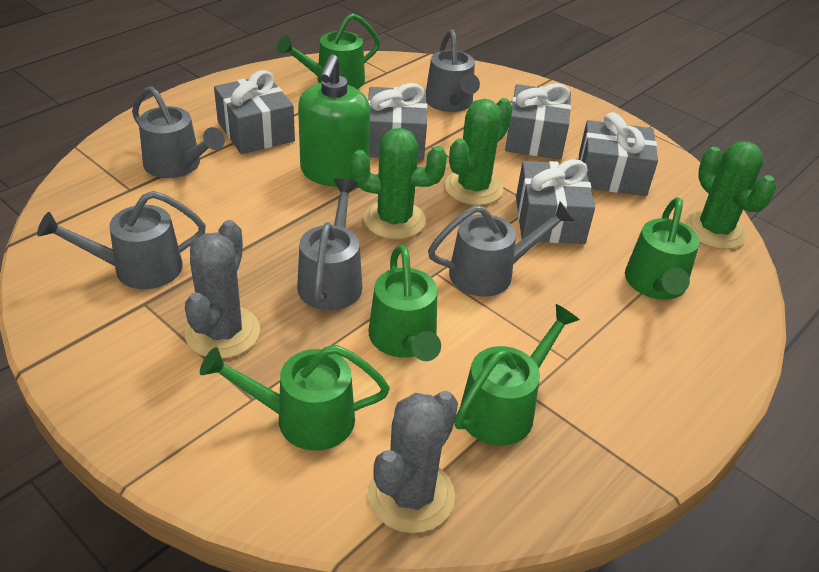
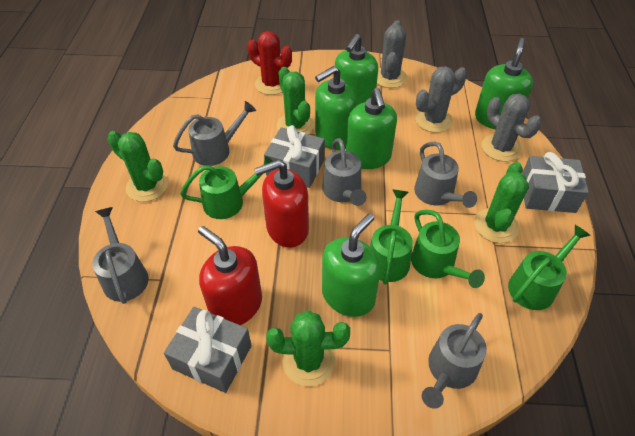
green cactus: [350,128,447,239] [445,98,513,205] [684,141,776,249] = 3 -> [107,131,168,202] [266,310,350,386] [277,67,314,134] [474,162,529,243] = 4
green soap dispenser: [298,54,370,187] = 1 -> [315,66,357,150] [322,213,381,317] [335,34,378,105] [346,88,397,169] [475,38,533,129] = 5
green watering can: [200,345,390,451] [277,13,380,89] [368,245,441,361] [455,304,580,446] [625,197,700,300] = 5 -> [180,156,273,219] [370,189,413,284] [411,210,485,288] [508,225,591,310] = 4
grey cactus: [185,220,260,359] [368,391,458,533] = 2 -> [377,20,407,88] [416,66,467,133] [482,94,541,162] = 3
grey gift: [214,70,295,154] [368,83,427,160] [505,83,571,159] [516,159,595,244] [579,112,658,196] = 5 -> [164,307,252,393] [264,125,325,188] [522,152,589,213] = 3
red cactus: none = 0 -> [247,31,292,95] = 1
red soap dispenser: none = 0 -> [198,226,262,325] [254,160,309,248] = 2

